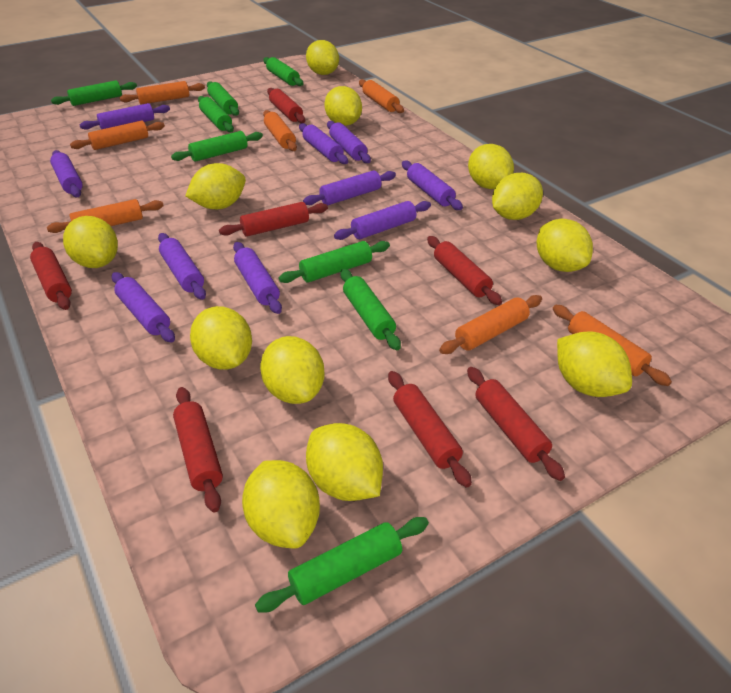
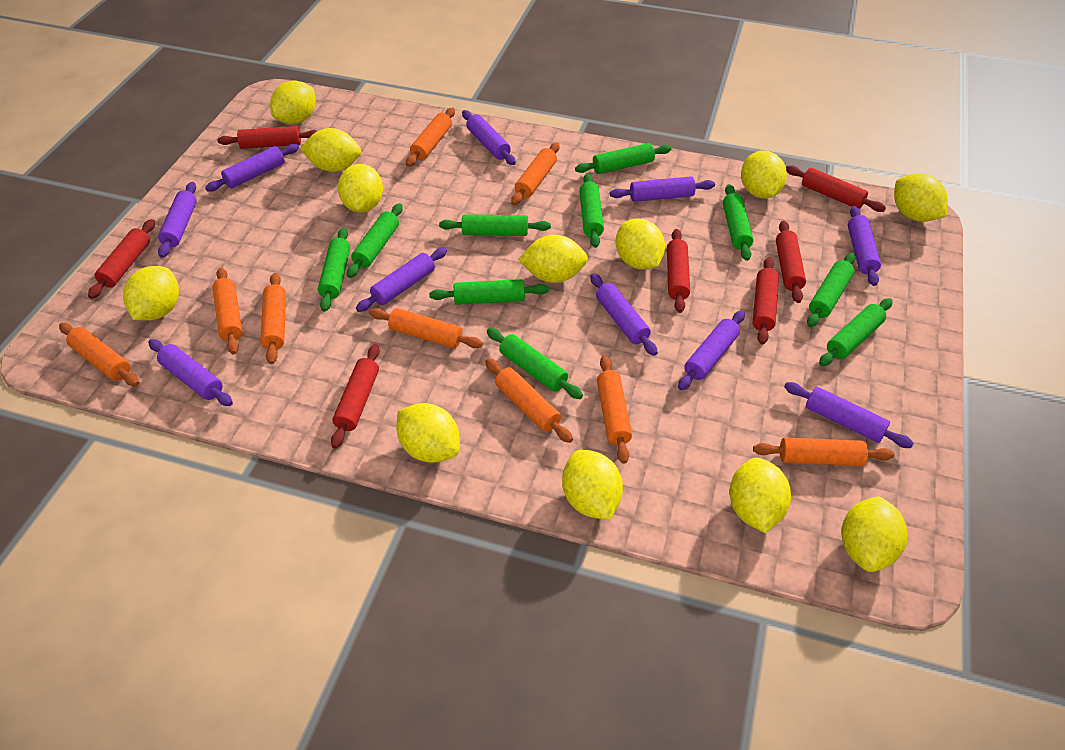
green rolling pin: [51,80,137,106] [171,131,263,162] [198,96,234,132] [207,81,239,116] [255,517,429,613] [263,57,303,86] [279,241,390,283] [340,269,401,350] = 8 -> [318,228,350,312] [347,203,403,278] [429,279,549,305] [439,215,551,236] [487,328,583,399] [575,143,672,174] [579,173,604,248] [723,184,754,261] [807,253,856,327] [819,298,893,366] = 10
orange rolling pin: [47,199,164,233] [70,121,165,150] [120,81,205,105] [263,110,297,151] [359,79,404,113] [439,295,542,354] [553,305,672,386] = 7 -> [59,323,139,386] [212,268,243,354] [260,273,286,364] [369,308,483,348] [406,108,455,167] [485,358,573,443] [511,142,560,205] [597,355,632,464] [753,437,894,466] = 9

